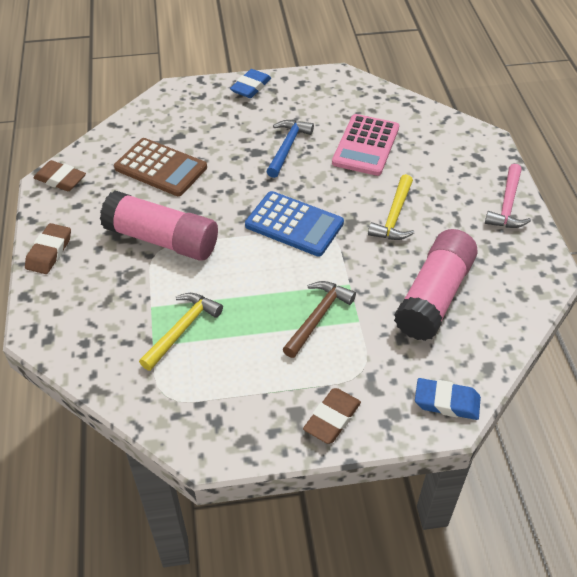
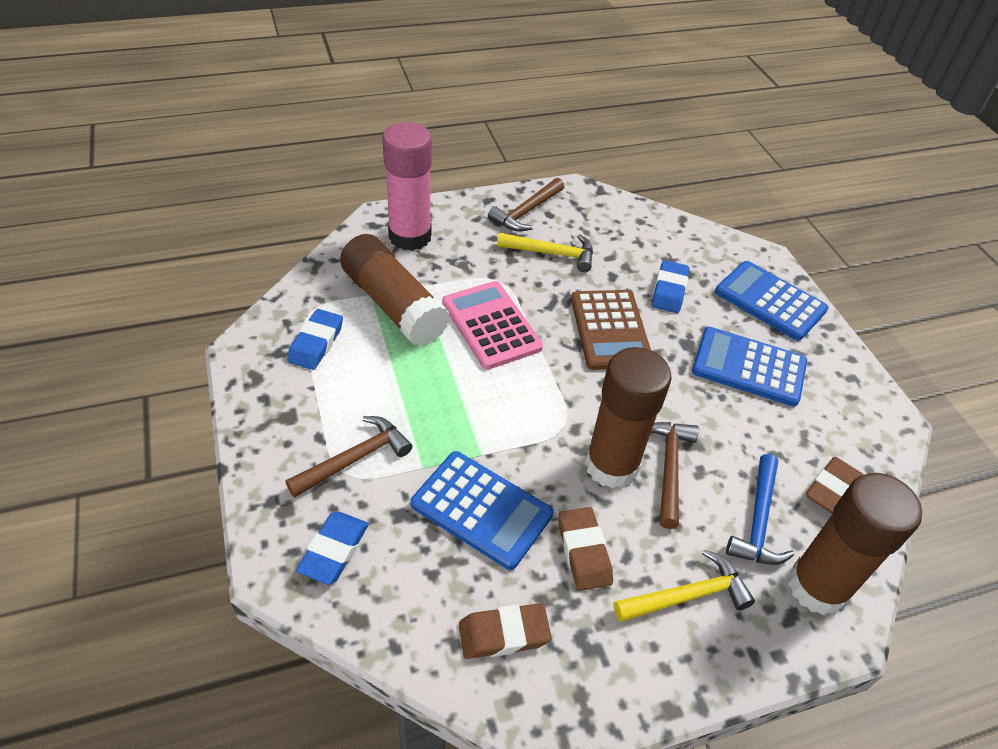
blue calculator: [245,191,344,257] = 1 -> [410,451,553,570] [692,327,807,406] [715,261,829,341] = 3
blue eraser: [230,69,271,98] [415,378,481,420] = 2 -> [287,309,343,370] [296,511,369,585] [652,260,689,313] = 3
brown glue stick: none = 0 -> [340,234,450,346] [585,347,672,489] [788,473,922,615] = 3
brown hammer: [283,281,356,358] = 1 -> [285,416,412,498] [488,178,564,231] [651,422,699,529] = 3
pink glue stick: [100,190,218,261] [394,229,478,341] = 2 -> [382,122,432,251] = 1
pink hammer: [485,164,531,228] = 1 -> none = 0

